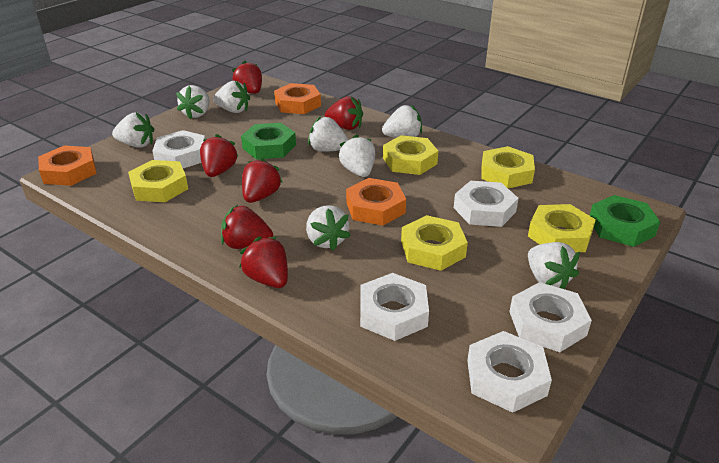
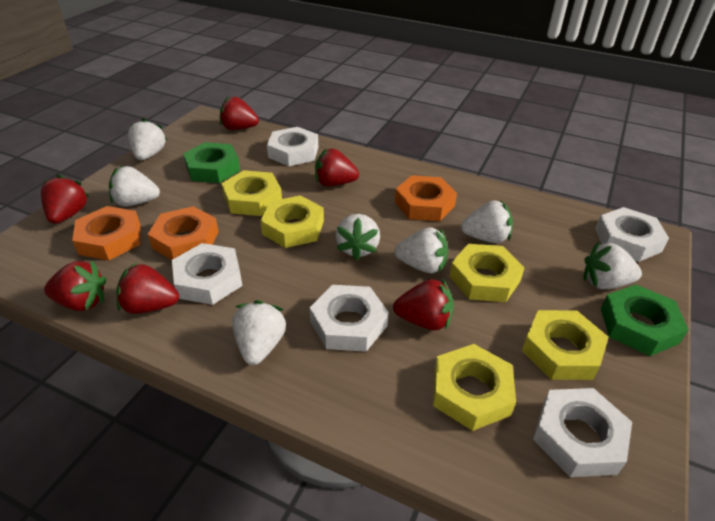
white strawberry: [112,113,154,148] [176,85,209,120] [213,81,250,113] [306,205,351,251] [308,116,348,152] [339,134,375,177] [382,105,422,138] [528,242,580,289] = 8 -> [109,166,160,207] [128,118,167,160] [232,300,286,365] [336,214,380,261] [394,227,448,273] [461,200,513,243] [584,241,642,289] = 7

